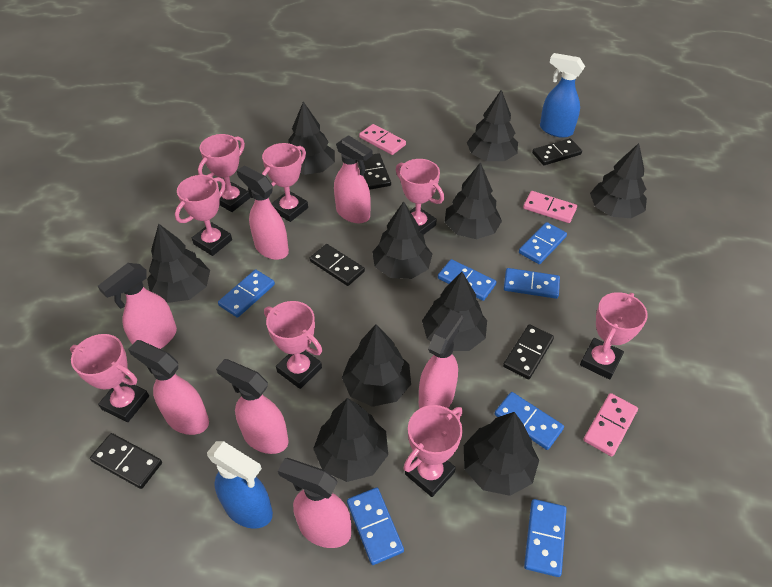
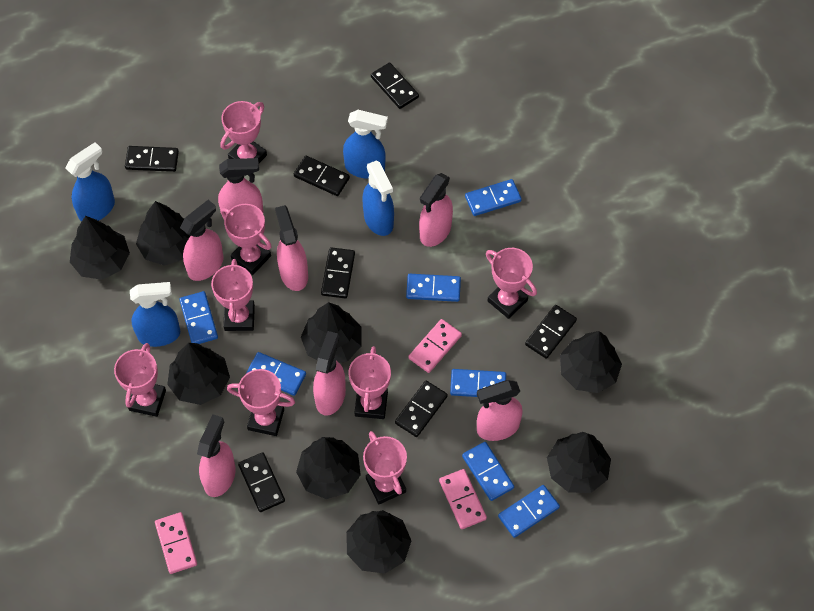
black domino: [90,433,162,489] [310,244,365,286] [363,153,391,190] [503,324,554,379] [532,138,582,165] = 5 -> [125,146,179,172] [238,452,285,512] [294,156,350,196] [321,247,355,298] [371,63,419,109] [395,381,448,437] [525,305,577,359] = 7
black tree: [147,224,210,303] [288,102,335,175] [313,398,388,482] [342,324,411,407] [372,201,432,279] [422,272,487,351] [445,162,502,239] [464,412,539,496] [467,90,518,161] [590,143,647,218] = 10 -> [70,216,130,280] [136,201,190,266] [167,343,230,405] [296,437,361,499] [301,302,362,363] [346,510,411,574] [547,432,611,493] [560,331,622,393] = 8
blue spray bottle: [207,441,273,529] [540,53,585,138] = 2 -> [66,142,115,222] [130,282,180,347] [343,110,388,179] [362,160,394,236] = 4

